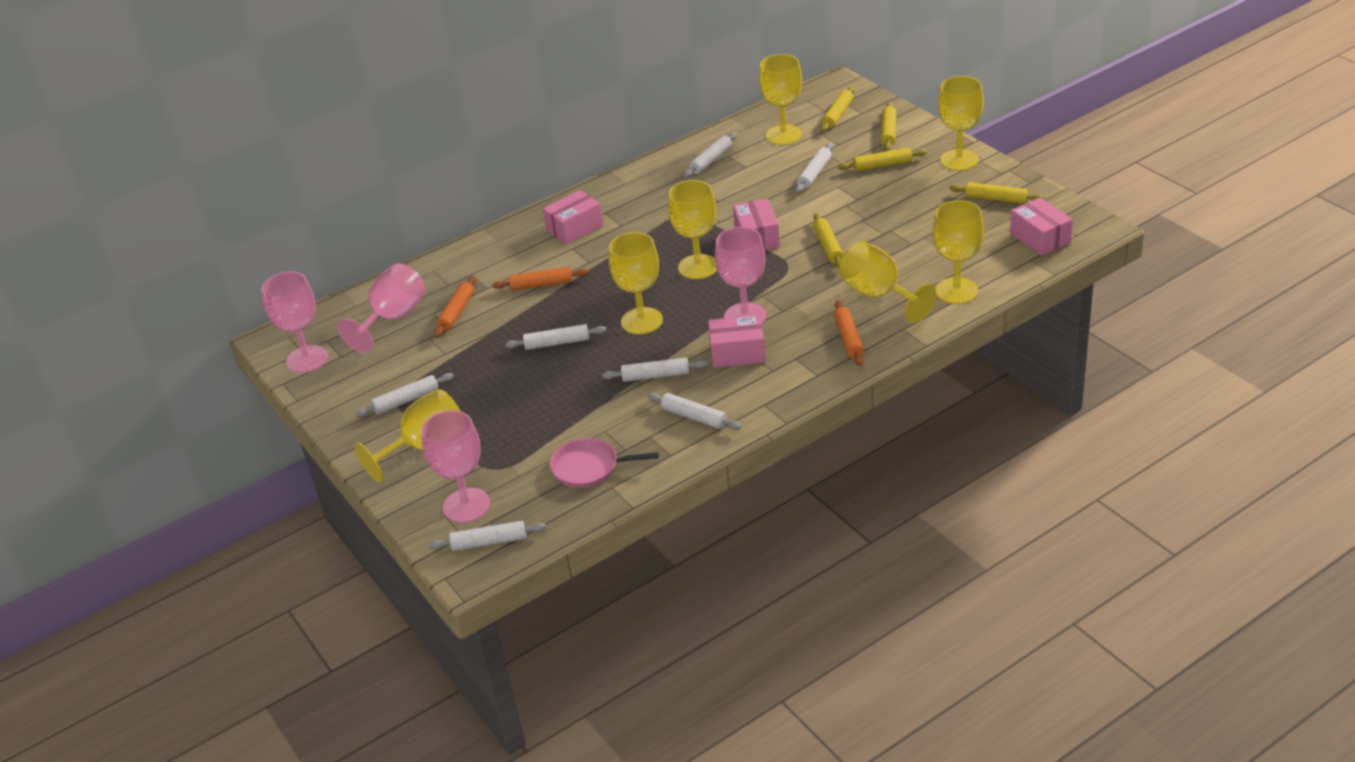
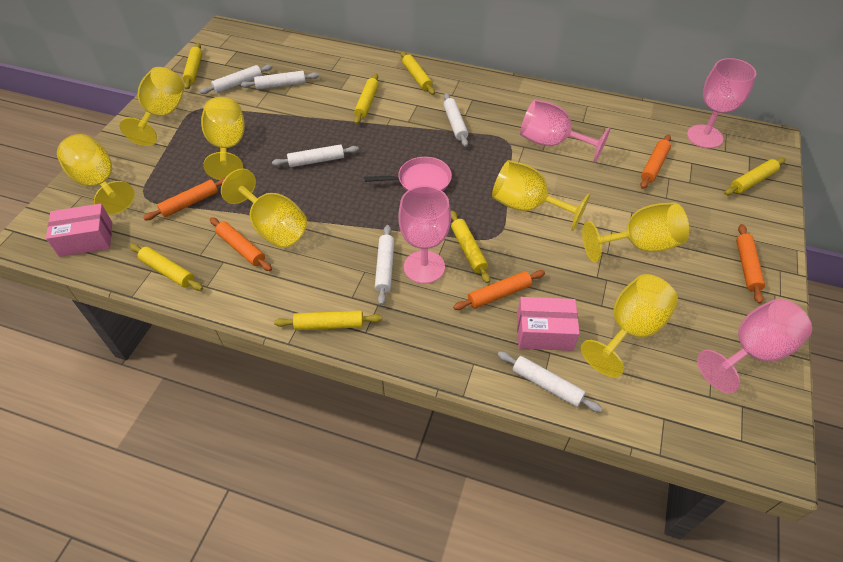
orange rolling pin: [434,276,476,338] [492,267,589,291] [834,300,864,366] = 3 -> [143,177,226,220] [210,217,272,271] [453,270,545,310] [640,135,671,189] [736,224,765,304] = 5
pink box: [542,190,603,244] [708,314,766,368] [733,199,780,250] [1010,198,1073,256] = 4 -> [46,204,112,257] [517,297,580,351] = 2
white rolling pin: [355,373,454,417] [429,521,546,551] [505,324,607,350] [602,358,708,382] [647,393,742,430] [684,132,737,178] [795,143,833,193] = 7 -> [200,64,273,94] [241,71,319,89] [272,144,359,167] [375,225,394,305] [443,93,468,147] [498,351,602,412] = 6
yellow rolling pin: [813,213,843,268] [821,86,854,132] [838,148,927,171] [881,102,896,151] [949,182,1045,204] = 5 -> [130,244,203,291] [182,43,203,90] [274,310,382,330] [354,73,379,124] [400,51,435,95] [451,211,490,283] [724,158,786,195] = 7

